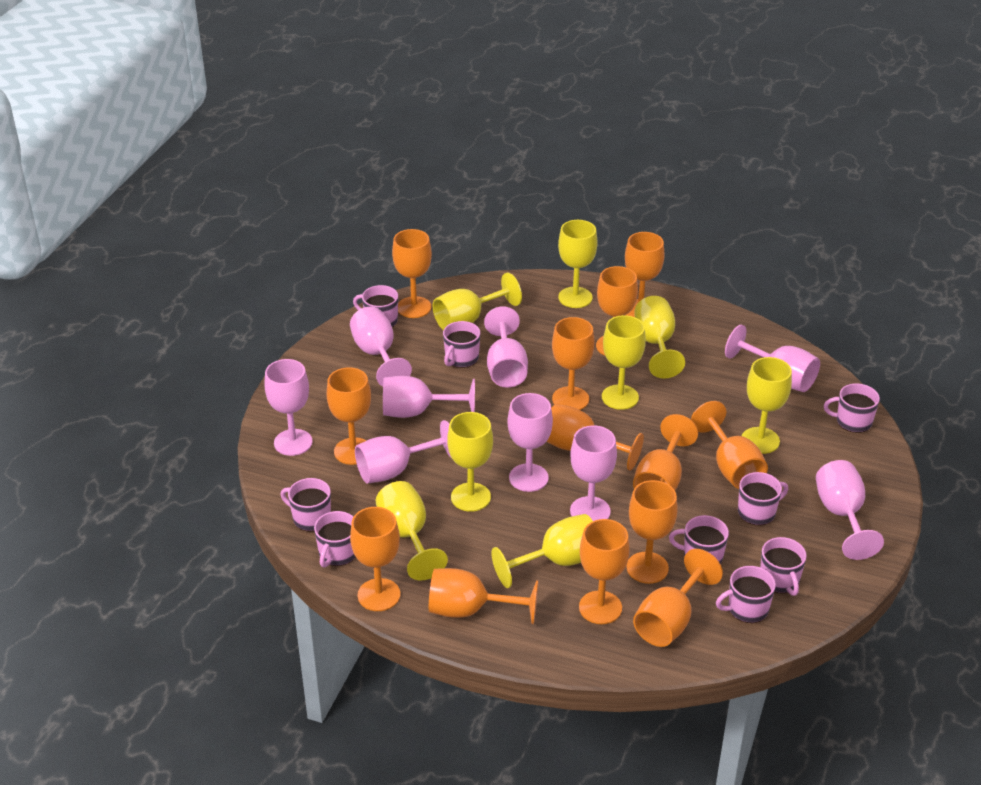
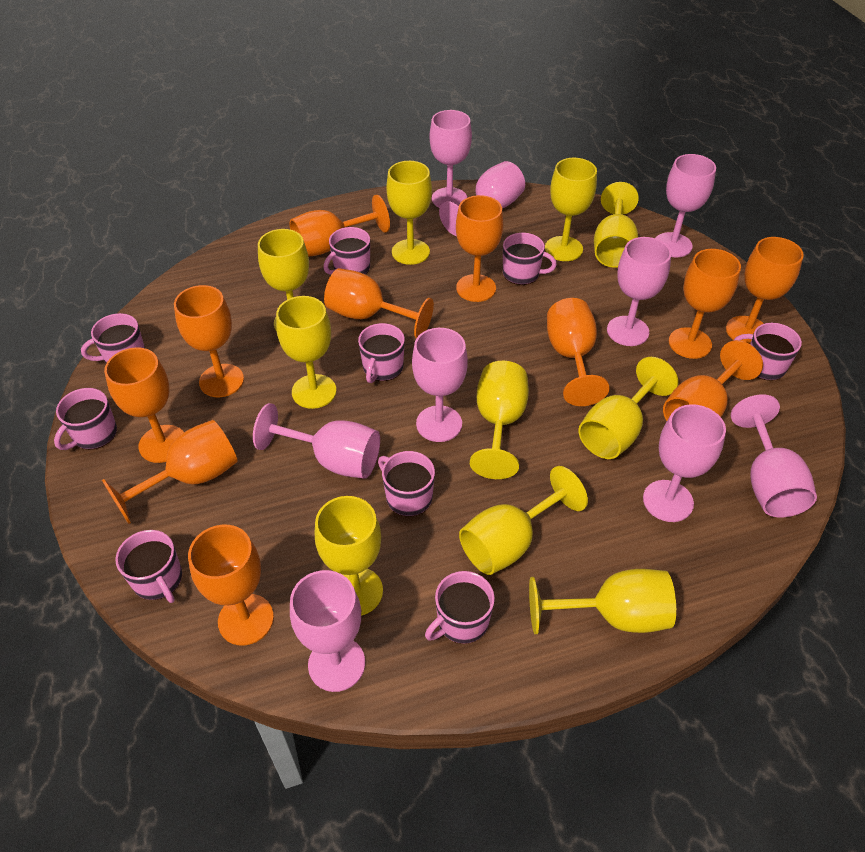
orange goblet: [327,367,371,465] [350,507,400,611] [392,229,432,318] [429,568,539,624] [546,404,644,471] [552,317,595,410] [579,519,630,624] [596,266,638,356] [625,232,665,317] [626,480,678,584] [633,414,698,490] [633,549,723,647] [691,401,768,489] = 13 -> [102,420,238,524] [104,347,184,463] [174,285,244,397] [188,525,274,646] [290,195,390,257] [324,268,434,338] [456,195,503,302] [547,298,610,406] [663,340,763,421] [669,249,741,359] [726,237,804,344] = 11
yellow goblet: [376,481,448,581] [433,273,522,330] [447,412,493,512] [491,514,593,588] [558,220,598,308] [602,315,646,410] [634,296,685,379] [742,357,792,454] = 8 -> [258,229,309,332] [276,296,337,409] [315,496,383,616] [386,161,432,265] [459,466,588,575] [470,361,529,479] [529,569,676,634] [545,158,597,261] [578,357,678,459] [594,182,639,268] = 10

